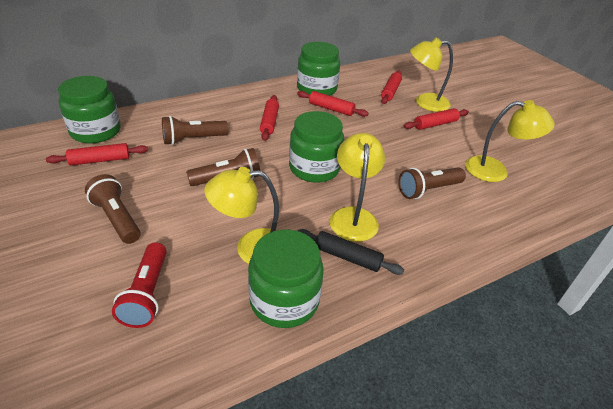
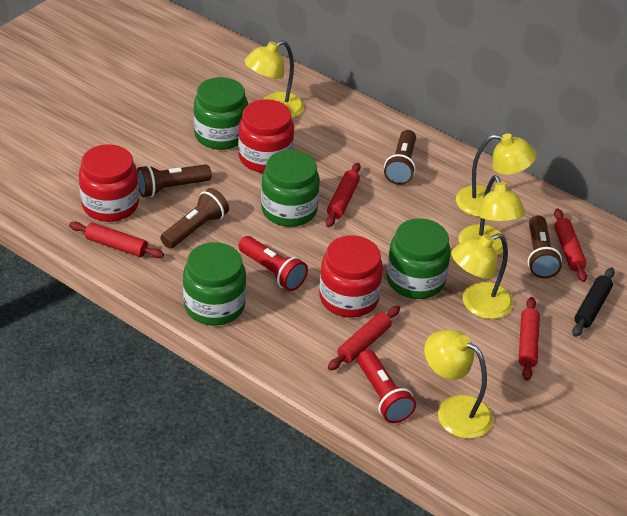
red flashlight: [112,242,167,328] = 1 -> [238,236,308,291] [357,350,416,423] = 2
red jar: none = 0 -> [79,144,139,222] [238,99,294,173] [319,235,383,317] = 3
yellow lamp: [204,167,279,264] [329,133,385,242] [410,38,453,112] [465,100,555,182] = 4 -> [244,40,304,119] [424,329,493,439] [451,233,513,319] [456,133,536,217] [458,175,525,256] = 5

